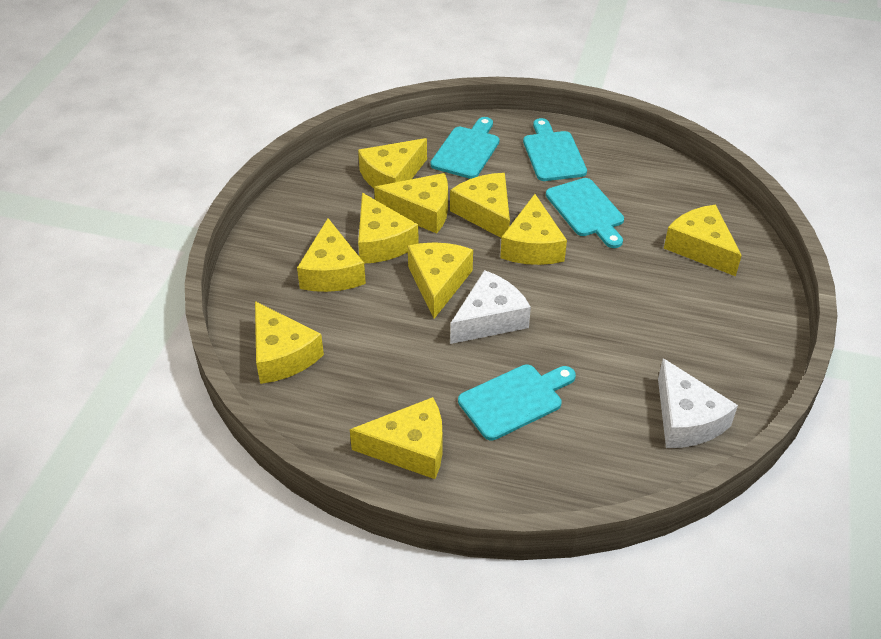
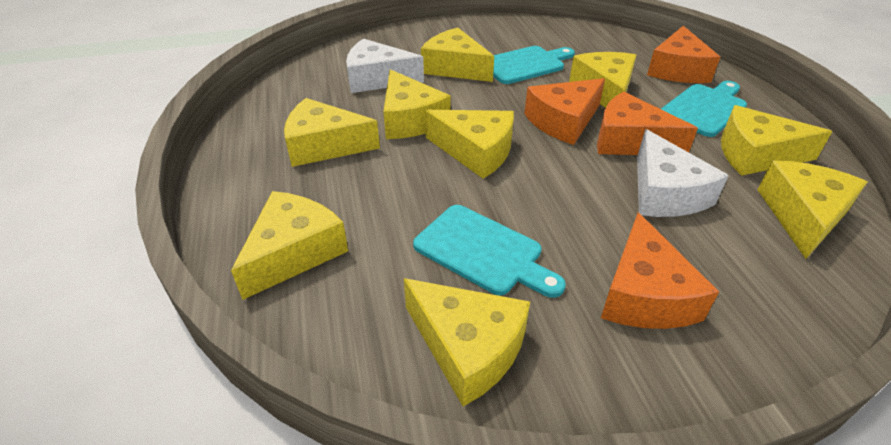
orange cheese: none = 0 -> [524,78,605,145] [597,92,698,155] [601,212,719,329] [647,26,720,83] = 4
turquoise cutting board: [430,117,499,179] [458,364,576,441] [523,118,587,181] [546,178,624,248] = 4 -> [413,205,566,298] [493,46,575,84] [661,81,747,137] = 3
yellow cheese: [255,301,324,384] [297,218,366,292] [350,397,442,479] [358,138,427,188] [358,193,419,264] [374,173,448,234] [408,242,473,319] [450,173,510,238] [500,194,567,265] [664,205,742,276] = 10 -> [231,191,348,300] [284,98,380,167] [383,69,451,139] [404,278,530,406] [421,28,494,82] [425,110,514,179] [569,52,636,108] [721,105,833,176] [757,161,867,259] = 9

